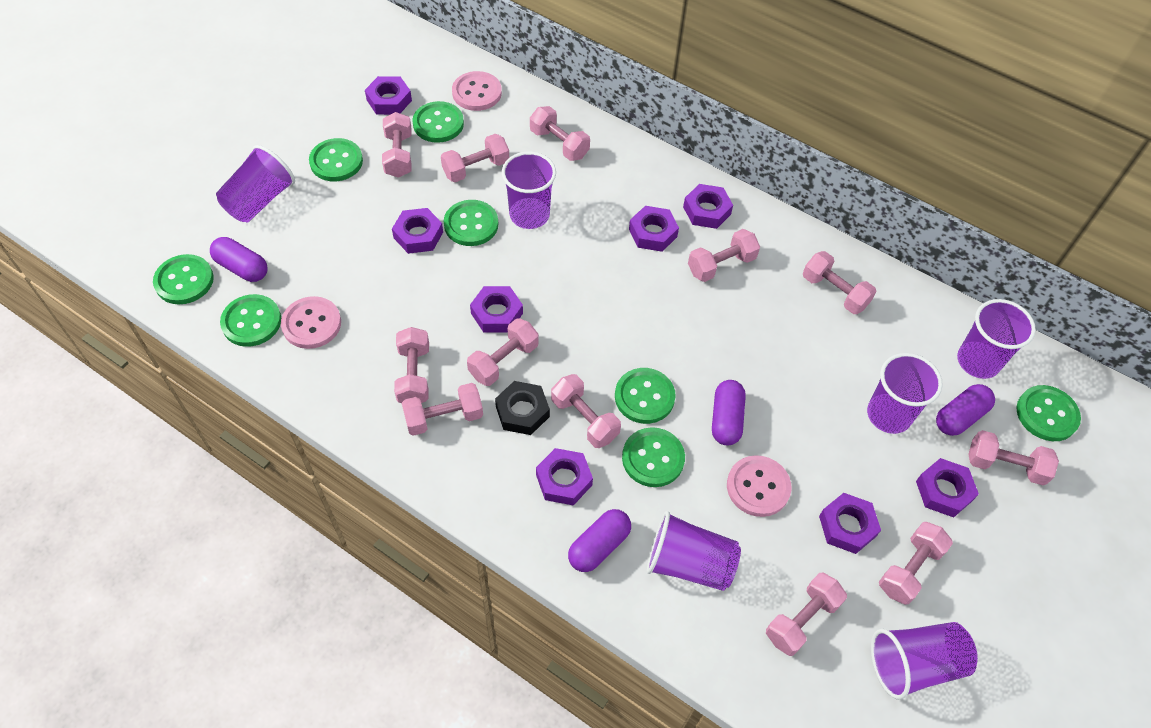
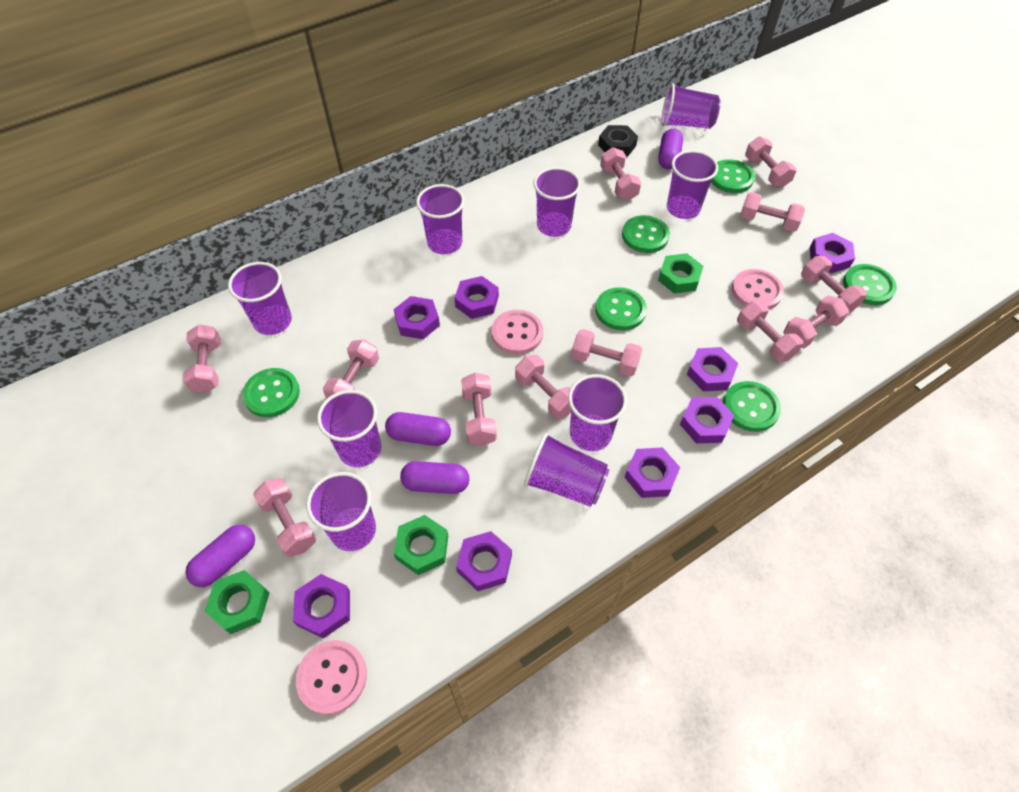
green button: [153,254,214,304] [220,294,281,347] [309,138,363,181] [412,101,464,143] [444,200,498,246] [615,368,676,424] [622,427,685,487] [1016,385,1081,441] = 8 -> [242,368,300,417] [595,287,647,331] [622,215,670,253] [711,159,755,193] [723,381,781,432] [843,264,897,305] = 6
green nut: none = 0 -> [204,570,269,634] [394,515,448,575] [658,253,703,294] = 3
purple cup: [216,145,295,222] [502,151,556,229] [647,511,741,591] [867,353,943,434] [871,622,978,700] [957,299,1036,379] = 6 -> [228,262,292,335] [306,472,376,551] [317,390,381,467] [416,184,465,254] [524,433,609,507] [533,167,581,237] [568,374,627,451] [661,83,721,129] [667,150,718,219] = 9

